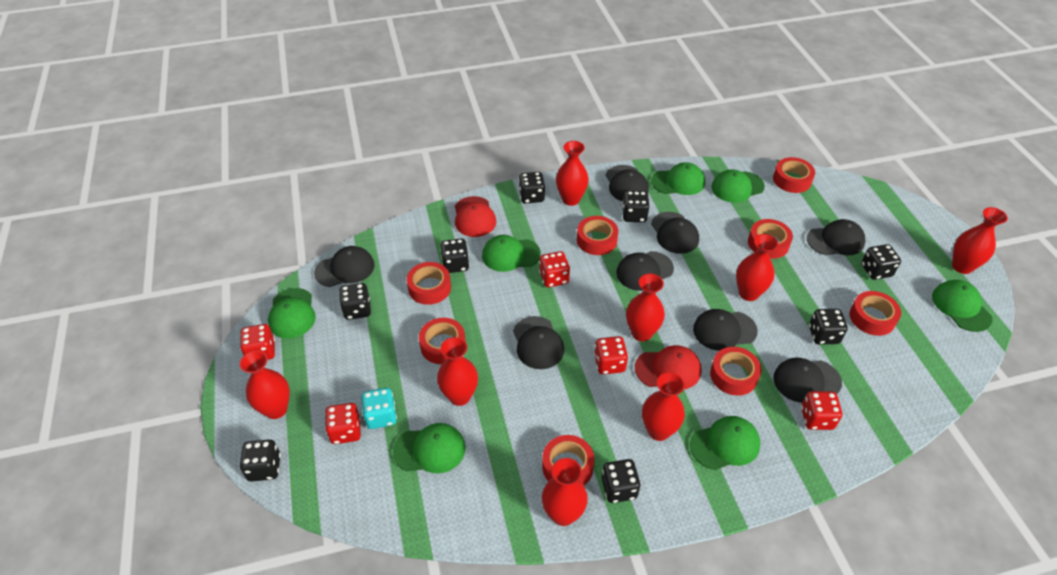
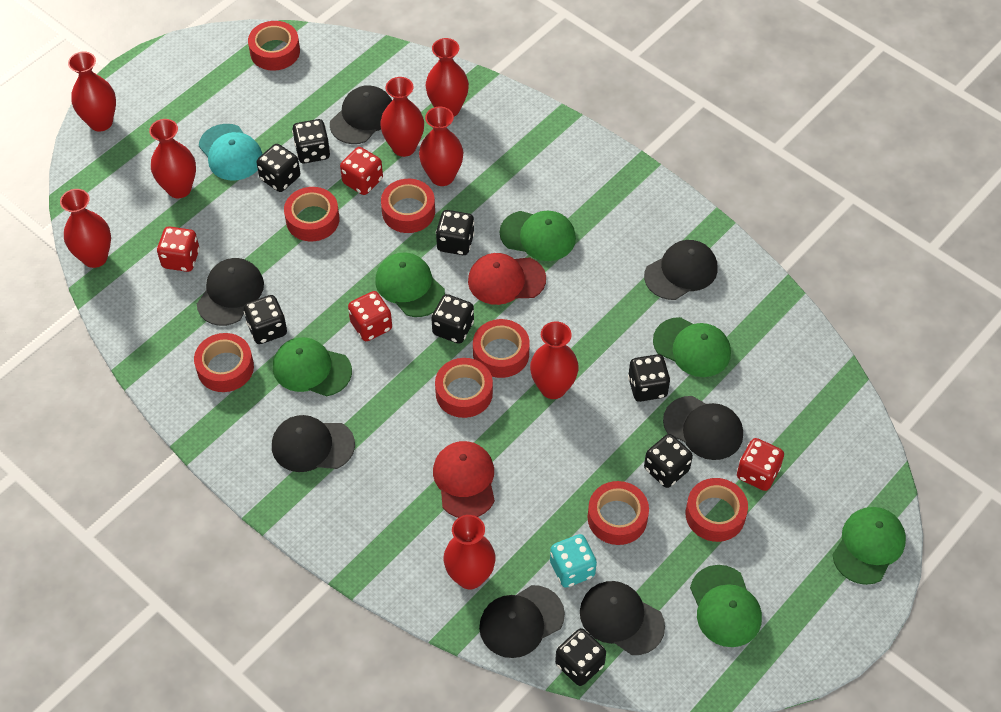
black cap: [314,246,375,287] [513,316,564,369] [606,165,649,201] [616,251,674,291] [651,212,699,254] [693,309,758,351] [773,358,842,403] [807,219,865,255] = 8 -> [197,258,264,326] [272,415,355,472] [330,85,392,144] [479,585,565,658] [580,581,665,655] [644,240,718,300] [663,396,743,460] = 7
green cap: [268,288,316,338] [393,423,466,473] [482,235,541,272] [651,162,705,195] [690,416,760,470] [711,170,765,203] [932,280,993,332] = 7 -> [273,337,352,396] [375,253,445,317] [499,211,576,261] [653,317,731,377] [690,565,762,647] [832,507,906,585] = 6
red dice: [240,324,275,360] [325,403,361,444] [539,251,570,287] [594,336,628,375] [801,391,842,430] = 5 -> [157,226,200,272] [340,147,383,195] [348,291,392,341] [737,438,784,491] = 4
turquoise cap: none = 0 -> [199,124,262,181] = 1

